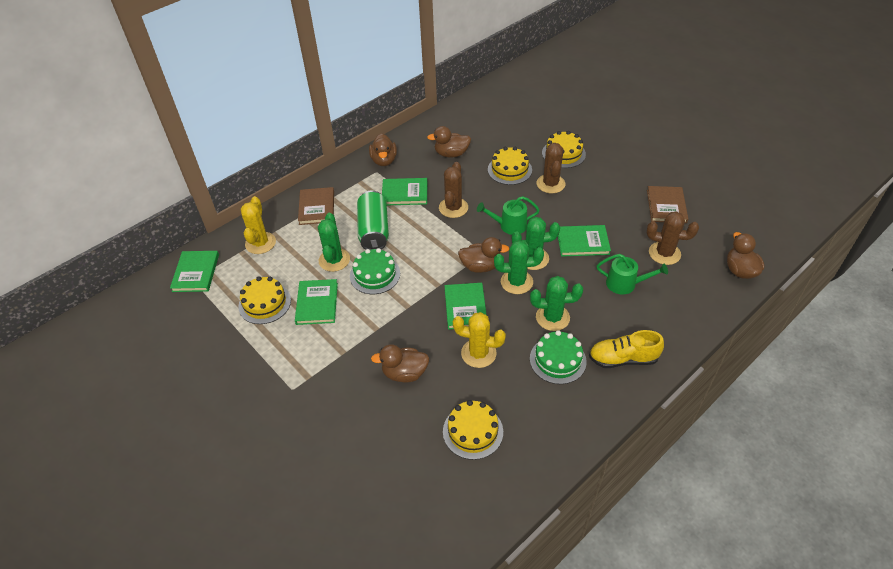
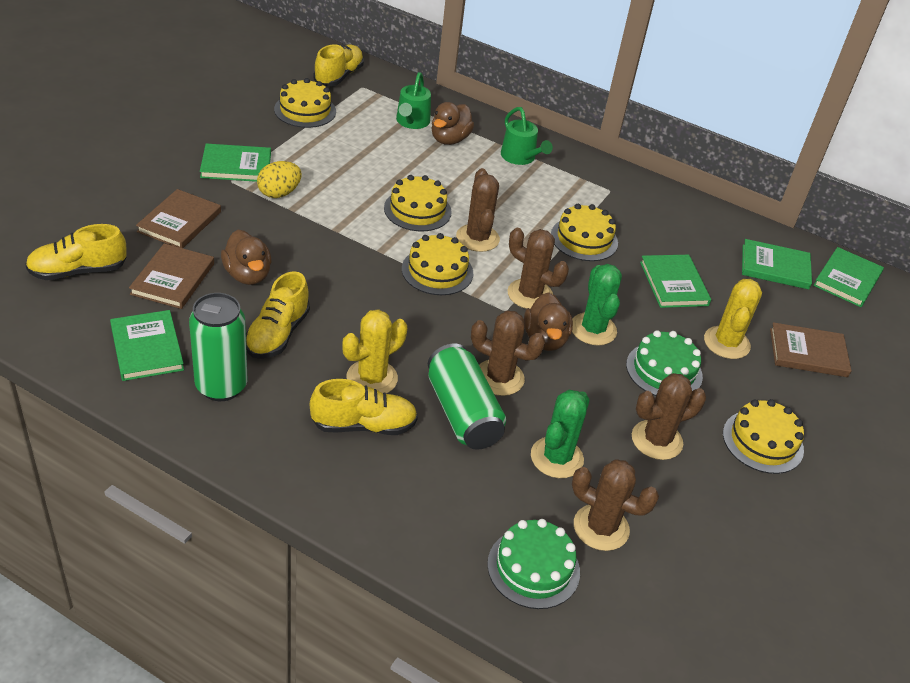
brown book: [298,187,334,225] [647,186,688,223] = 2 -> [129,243,214,309] [136,189,221,248] [770,322,852,377] = 3
brown cactus: [439,162,468,218] [537,143,565,194] [647,211,699,265] = 3 -> [456,168,500,252] [471,310,545,396] [508,228,569,309] [572,459,659,551] [632,373,706,460] = 5
brown duck: [369,133,397,166] [371,344,430,383] [427,126,471,157] [458,237,510,273] [727,232,764,279] = 5 -> [221,230,271,285] [431,102,474,145] [524,292,573,351] = 3
green cactus: [318,213,350,272] [494,240,544,294] [512,217,560,270] [530,276,583,331] = 4 -> [531,390,590,478] [572,264,622,346] = 2
green can: [357,190,389,250] = 1 -> [189,293,247,401] [428,344,506,450] = 2
yellow cake: [238,276,291,324] [443,400,503,460] [488,147,532,185] [542,131,586,168] = 4 -> [274,78,336,128] [384,175,452,231] [402,233,473,295] [551,204,618,261] [723,399,804,474] = 5
yellow egg: none = 0 -> [257,161,301,198] = 1
yellow shoe: [589,330,664,368] = 1 -> [25,224,127,280] [246,271,310,359] [310,379,418,435] [314,44,364,86] = 4

